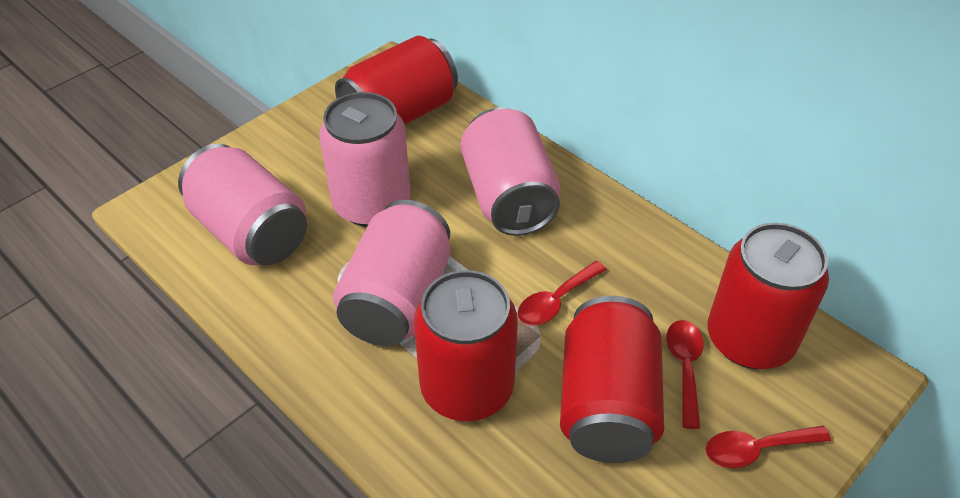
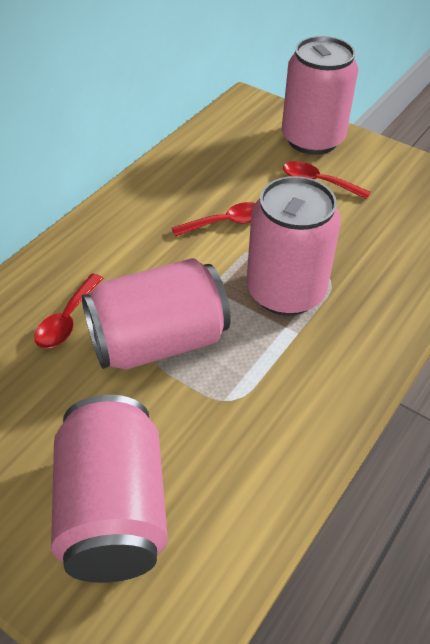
red can: [335,36,458,125] [414,270,518,421] [560,296,664,463] [708,223,829,369] = 4 -> none = 0

